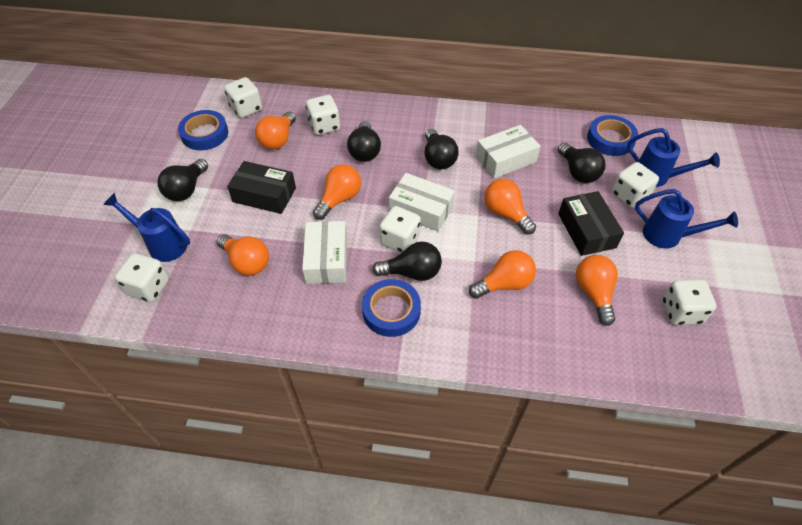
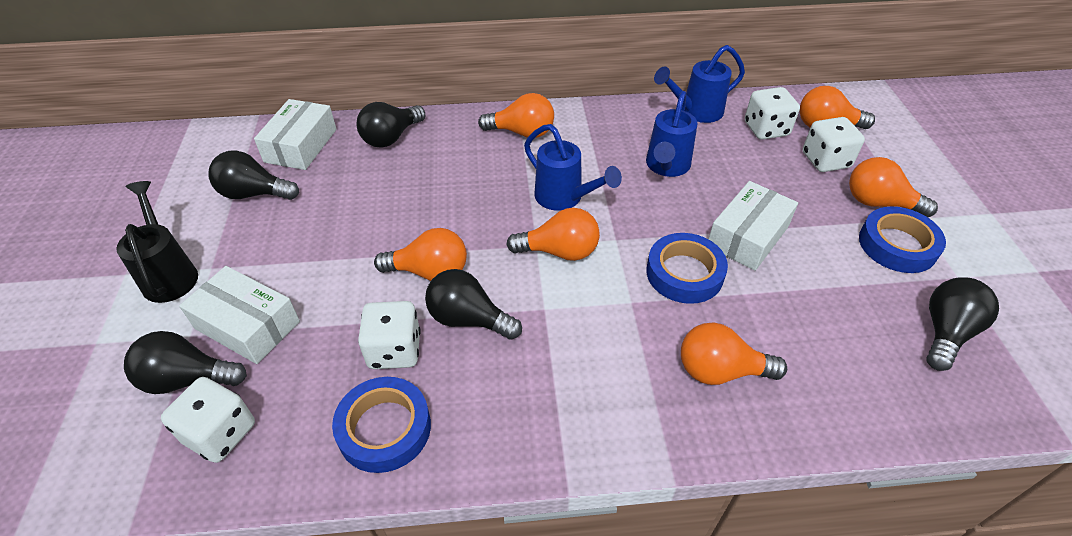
black box: [227,161,296,214] [558,191,624,256] = 2 -> none = 0
black watering can: none = 0 -> [116,181,198,303] = 1
white dice: [115,253,169,302] [224,77,262,118] [306,95,340,135] [379,206,421,253] [611,162,659,208] [662,279,717,325] = 6 -> [161,377,255,463] [358,301,421,369] [745,87,800,140] [803,117,865,172] = 4

